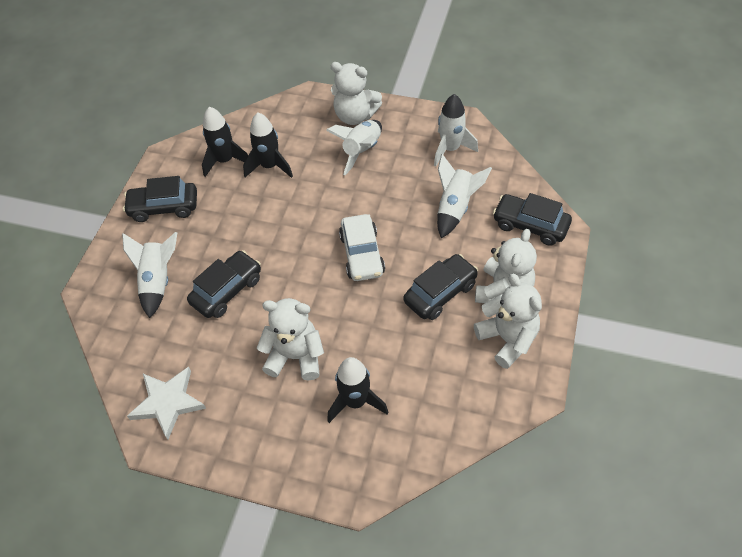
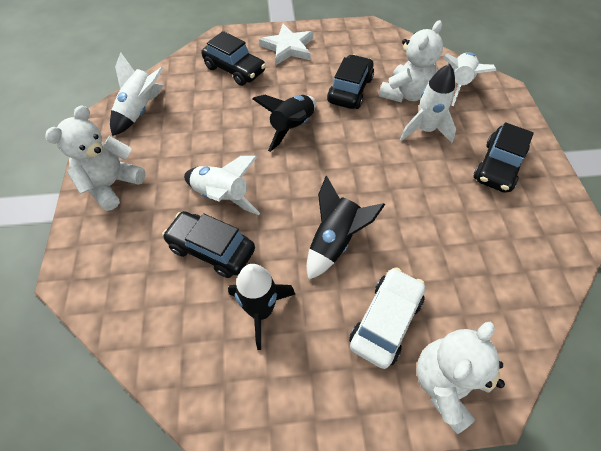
white teddy bear: [257,298,324,380] [331,62,382,125] [474,274,542,369] [475,229,537,303] = 4 -> [45,105,146,211] [379,20,443,102] [416,322,505,434] = 3

